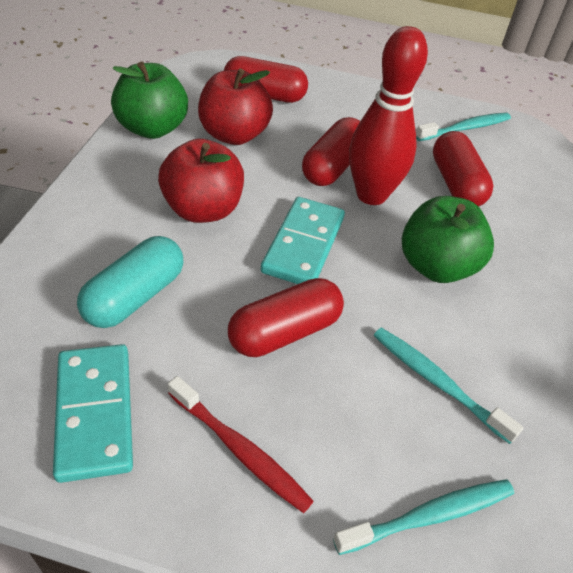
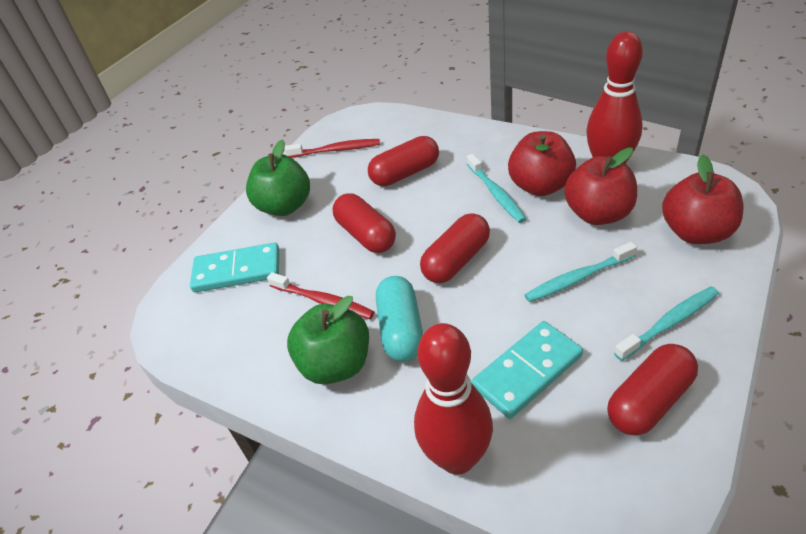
red apple: [158,139,244,223] [198,68,273,145] = 2 -> [508,131,576,196] [564,148,637,225] [662,155,743,244] = 3
red bowling pin: [349,26,428,205] = 1 -> [414,323,493,475] [586,31,643,163] = 2
red toothbrush: [168,376,314,513] = 1 -> [267,272,374,319] [285,139,380,158] = 2

